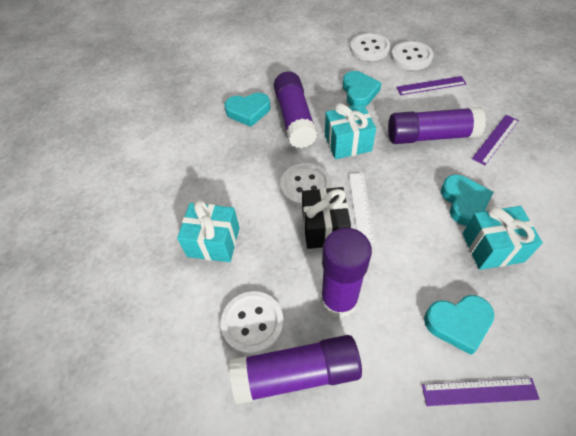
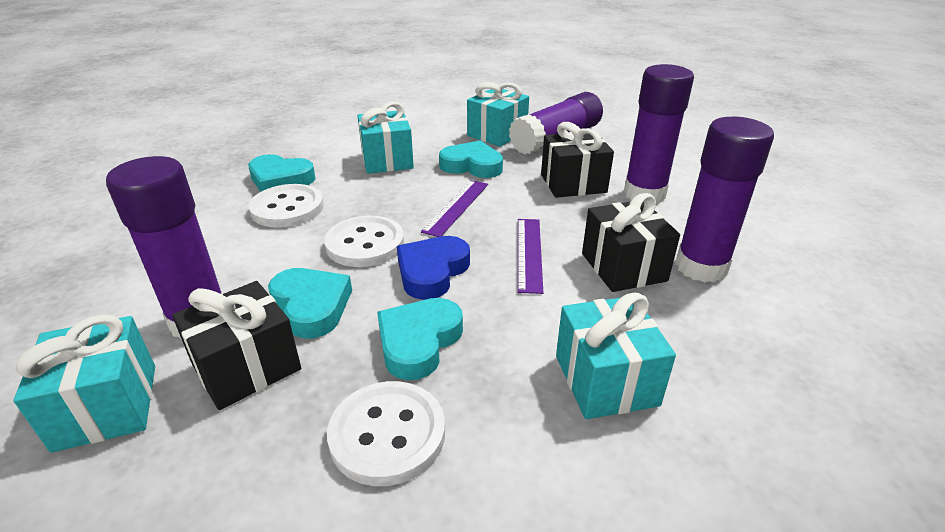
black gift: [302,187,351,249] = 1 -> [172,281,301,410] [541,122,614,198] [582,193,680,292] = 3
blue heart: none = 0 -> [397,236,470,300] = 1
purple ruler: [396,76,466,95] [422,378,539,406] [472,115,519,165] = 3 -> [421,180,488,237] [518,219,543,294] = 2
turquoise gift: [177,200,240,262] [325,103,376,159] [462,206,543,270] = 3 -> [13,314,155,453] [357,102,414,174] [467,82,529,147] [556,293,676,419] = 4
white button: [221,291,284,355] [280,163,331,207] [350,33,390,61] [391,41,433,70] = 4 -> [249,184,324,228] [324,216,404,267] [327,381,445,486] = 3
white ruler: [349,173,375,242] = 1 -> none = 0

